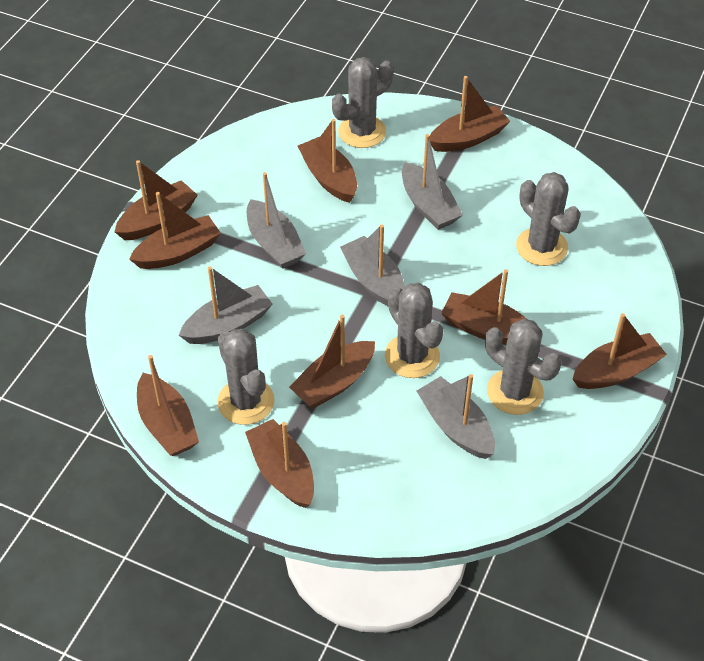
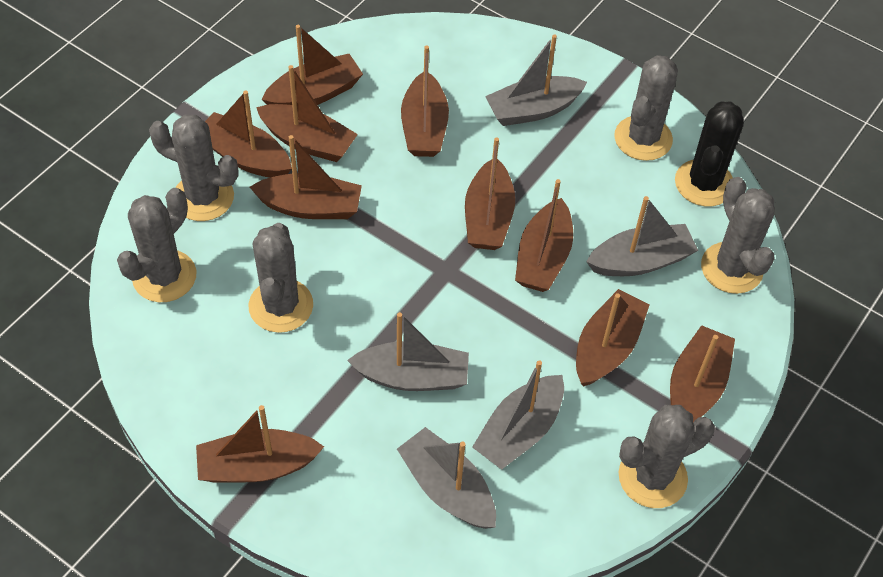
black cactus: none = 0 -> [675,102,744,206] = 1
brown boat: [115,160,198,240] [129,192,221,269] [137,355,199,456] [245,419,314,508] [289,315,375,409] [298,119,357,203] [429,76,510,152] [441,269,527,344] [573,313,667,389] = 9 -> [196,405,324,482] [205,90,292,178] [250,135,362,219] [256,65,358,162] [261,25,363,105] [401,46,449,157] [465,137,515,250] [515,179,573,292] [576,289,650,387] [670,325,735,422] = 10
grey cactus: [217,329,275,425] [332,57,393,148] [385,283,443,378] [485,319,561,415] [516,172,581,266] = 5 -> [117,188,196,302] [149,115,239,221] [249,223,313,333] [614,55,678,161] [619,405,715,508] [701,177,775,294] = 6

